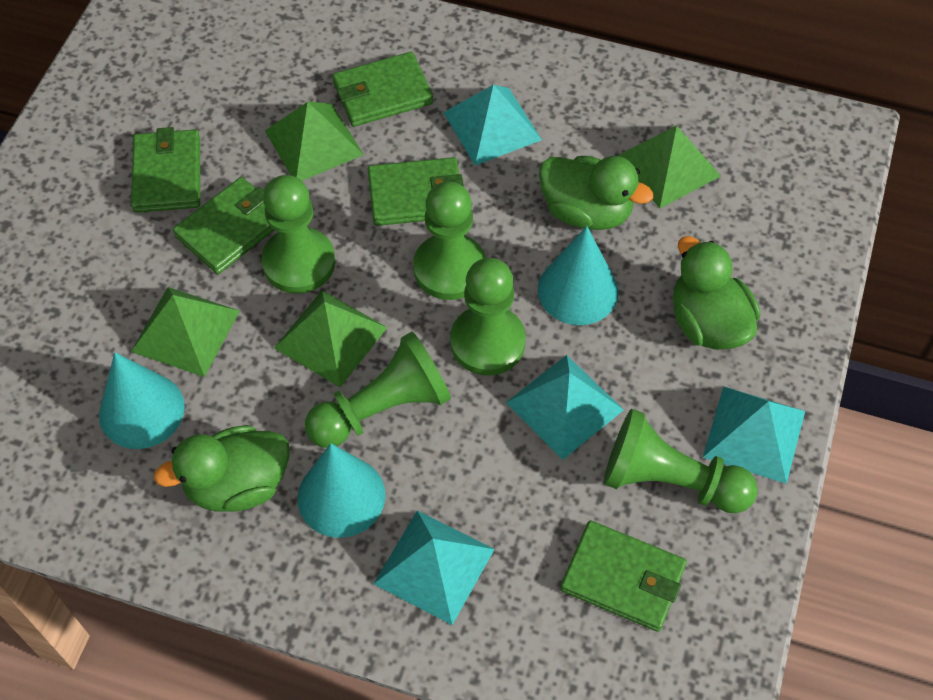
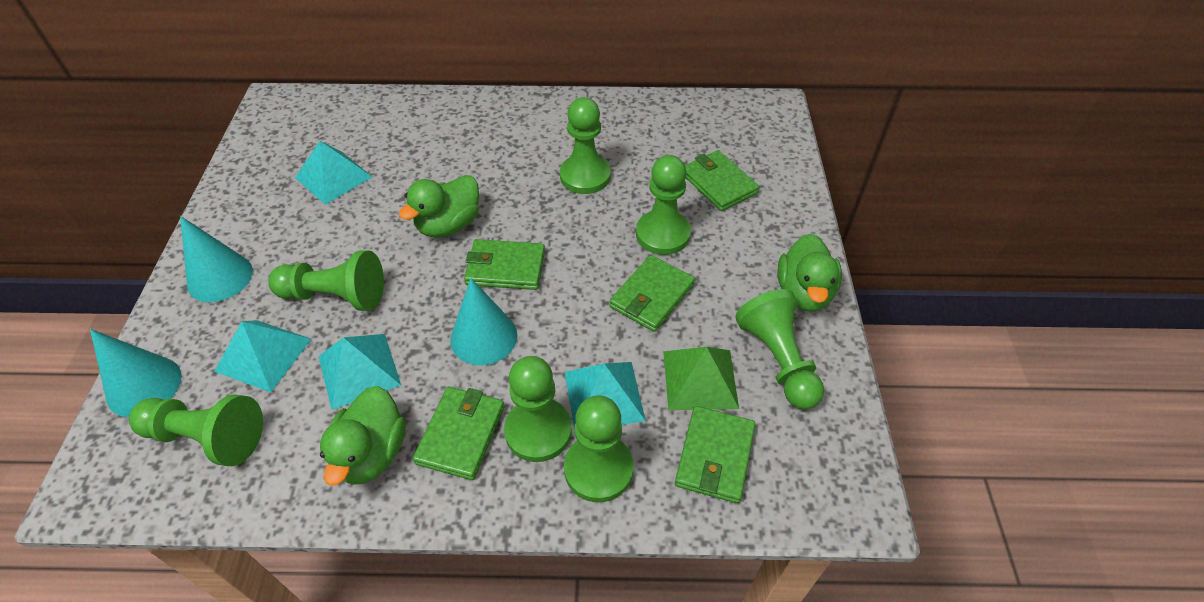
green pawn: [261,175,335,294] [305,332,451,448] [413,182,486,300] [450,258,526,375] [604,409,758,513] = 5 -> [129,394,263,466] [268,250,384,311] [504,356,572,462] [560,97,611,194] [564,396,633,502] [636,155,691,255] [735,289,824,409] = 7
green pyramid: [131,287,240,377] [265,102,364,181] [274,290,388,387] [618,125,721,209] = 4 -> [663,347,739,410] = 1

